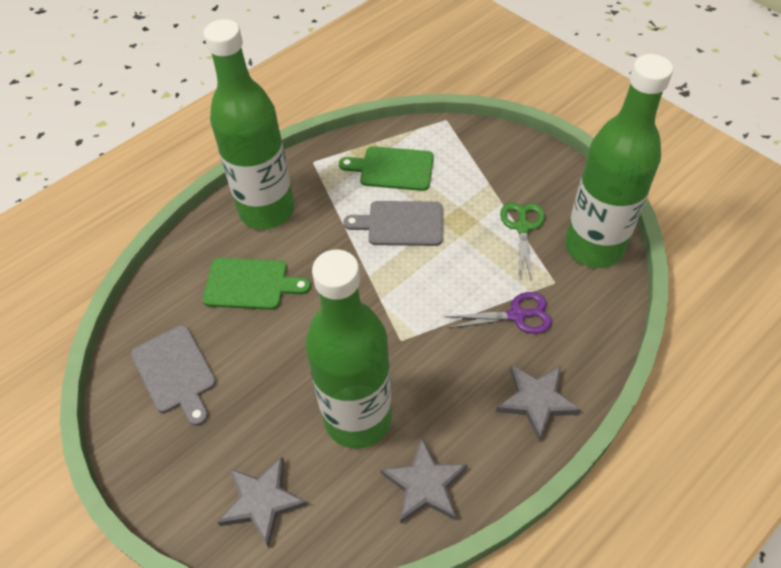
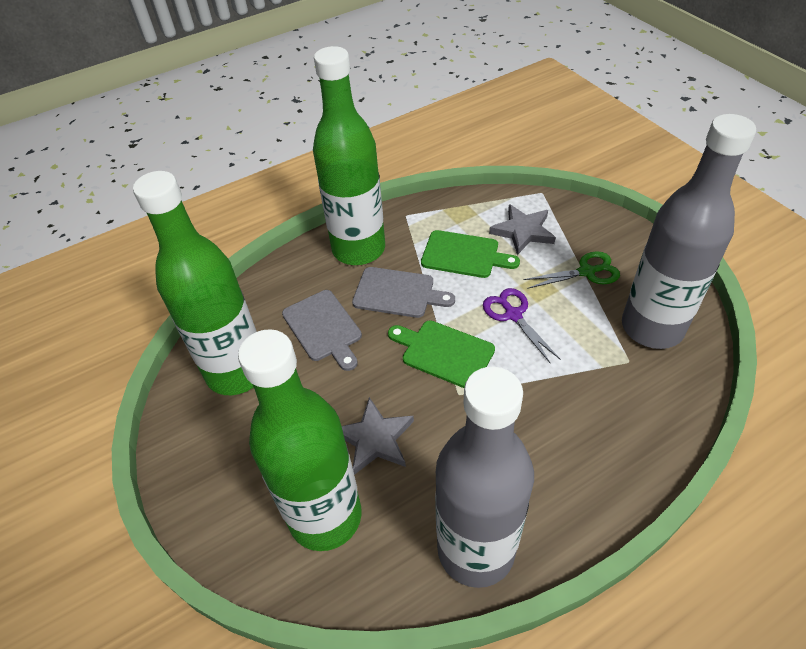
grey bottle: none = 0 -> [435,366,534,588] [622,114,756,349] = 2
grey star: [217,457,308,548] [380,438,468,524] [496,364,581,441] = 3 -> [342,397,414,475] [489,204,556,255] = 2

